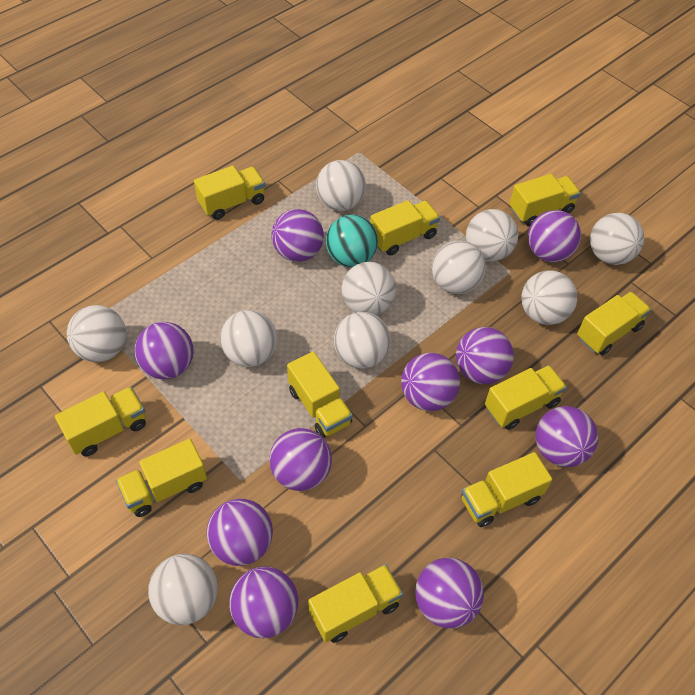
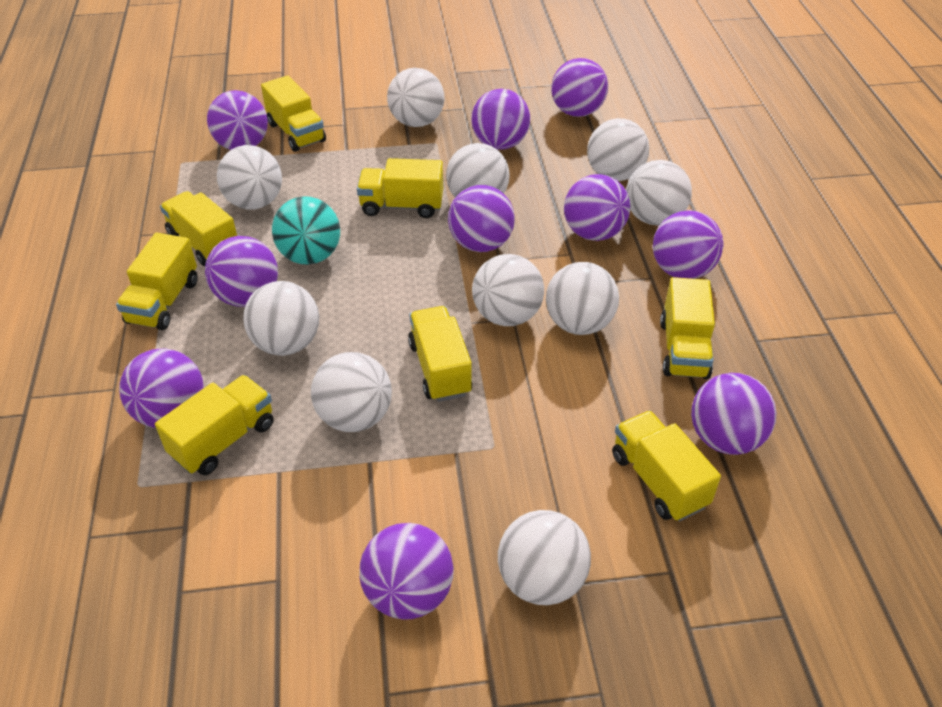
yellow truck: [55,387,146,456] [116,439,207,517] [194,166,265,220] [287,351,353,438] [308,564,403,643] [370,200,440,256] [461,452,552,527] [485,365,567,430] [509,174,581,226] [577,291,651,355] = 10 -> [116,233,198,330] [155,375,274,475] [160,191,237,266] [261,75,326,152] [357,158,443,218] [408,306,472,402] [612,410,721,522] [660,277,715,379] = 8

